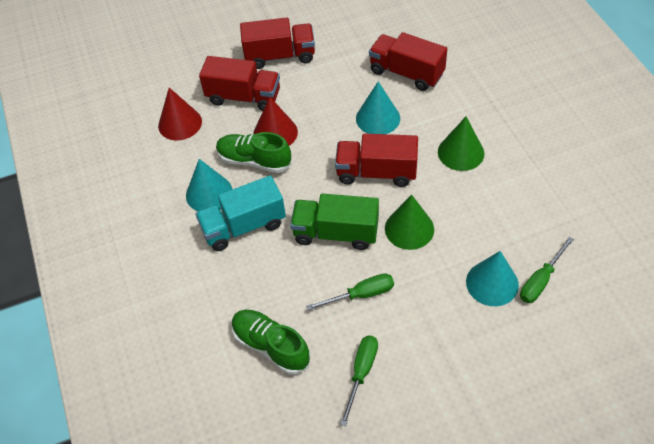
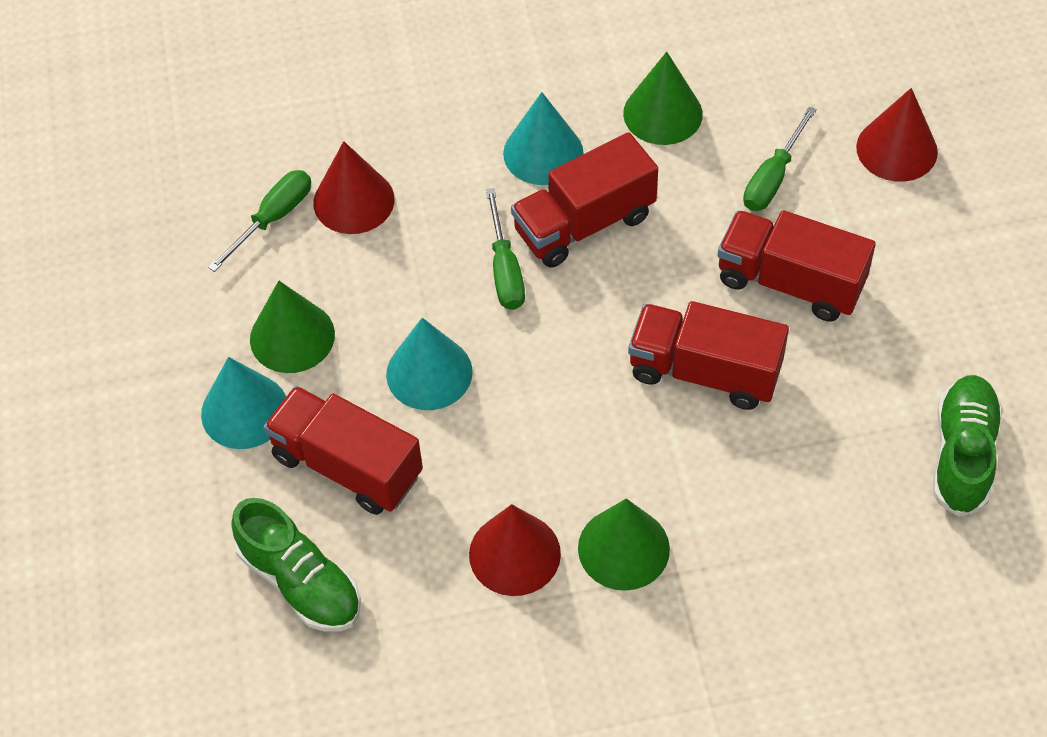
green cone: [385,195,434,250] [438,116,484,171] = 2 -> [250,281,335,373] [578,499,670,591] [623,52,703,145] = 3
green truck: [290,194,379,250] = 1 -> none = 0
red cone: [158,88,202,141] [254,97,298,146] = 2 -> [314,141,394,234] [469,504,561,596] [856,88,938,182] = 3
turquoise truck: [195,175,286,251] = 1 -> none = 0

